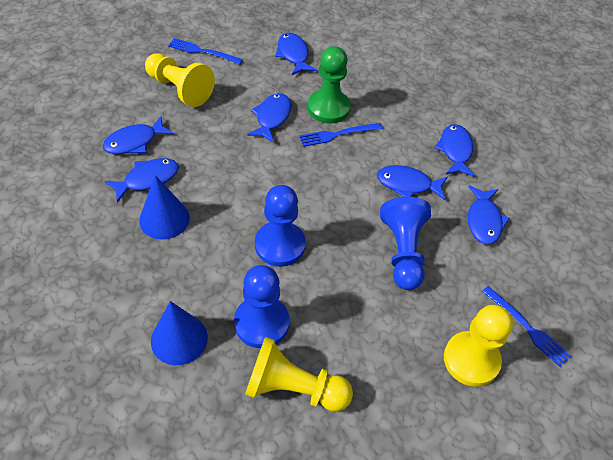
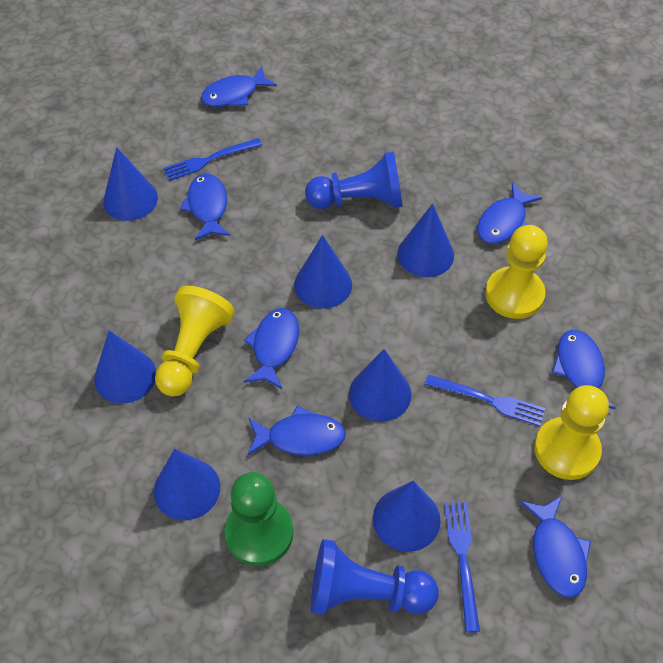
blue cone: [139,175,190,240] [151,301,208,365] = 2 -> [94,331,156,404] [103,147,158,221] [154,449,220,520] [294,235,352,309] [349,349,411,422] [373,481,441,552] [397,204,454,277] = 7
blue pawn: [234,265,289,348] [255,185,306,267] [380,197,431,290] = 3 -> [305,151,403,209] [311,539,439,615] = 2

